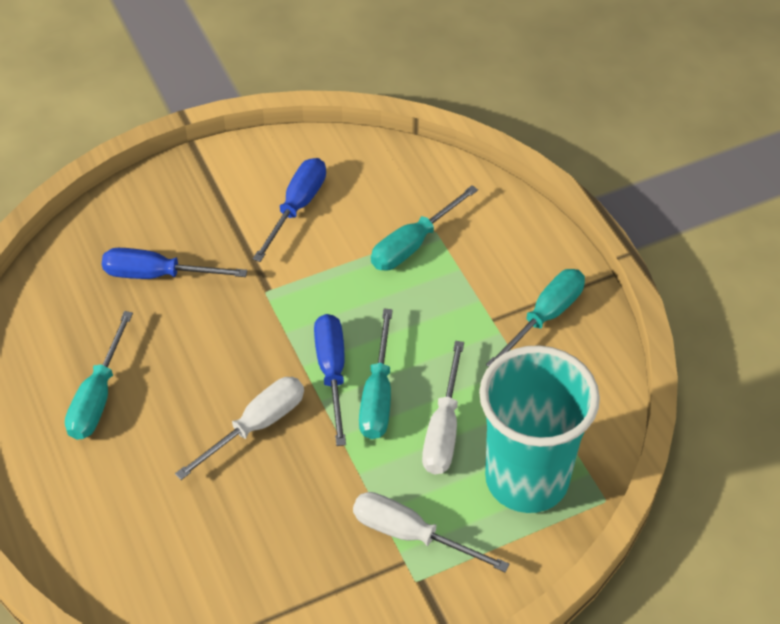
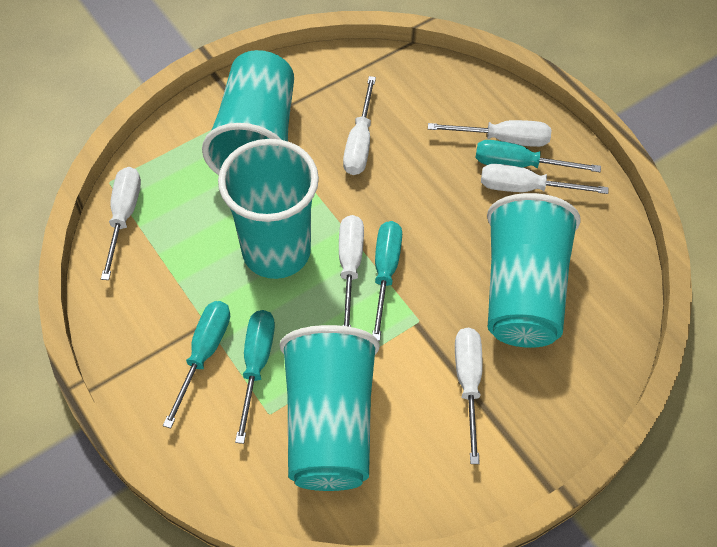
blue screwdriver: [102,248,247,279] [253,158,326,262] [314,314,346,446] = 3 -> none = 0
turquoise cup: [479,345,600,513] = 1 -> [202,50,294,175] [218,139,319,279] [279,325,380,491] [487,193,581,348] = 4
white screwdriver: [175,377,304,480] [353,492,509,573] [422,341,464,474] = 3 -> [101,167,141,280] [339,215,364,327] [343,76,376,175] [428,120,551,147] [455,328,483,464] [481,164,608,194] = 6

